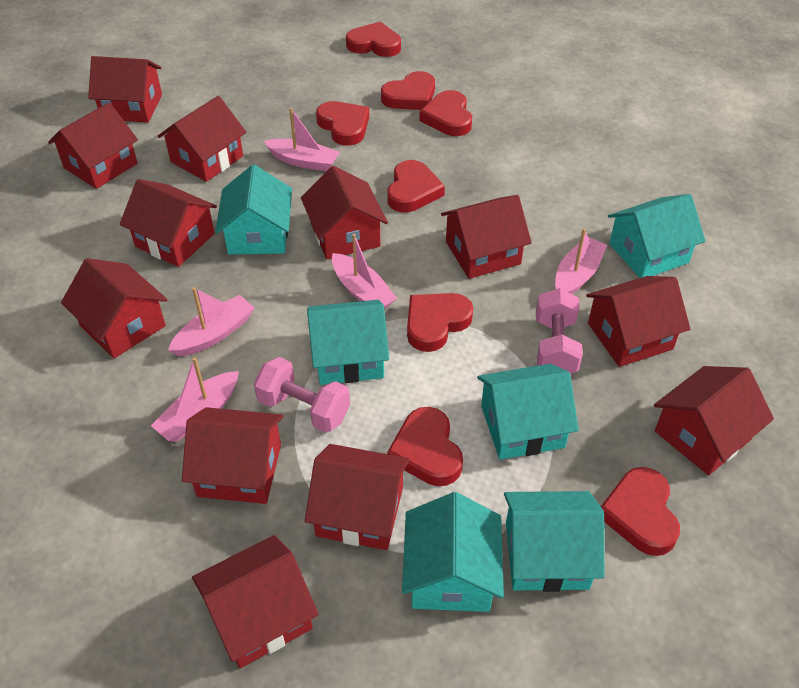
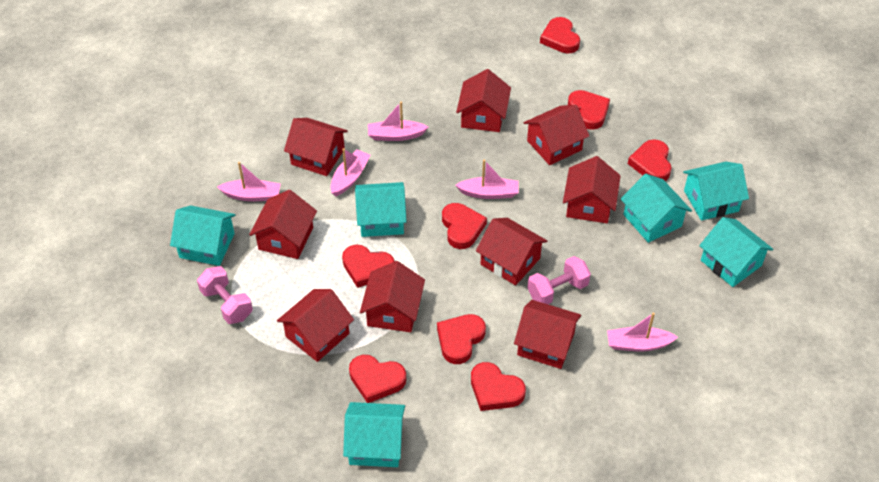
red house: [48,103,138,189] [61,258,167,358] [88,56,162,123] [120,179,217,267] [158,96,246,182] [182,407,283,504] [192,535,319,668] [301,166,388,259] [305,444,410,550] [441,195,532,279] [586,276,690,367] [654,366,774,475] = 12 -> [249,190,317,259] [277,289,354,362] [284,118,348,176] [360,261,425,332] [456,69,511,132] [476,218,547,285] [514,300,581,369] [524,105,589,165] [563,156,621,223] = 9

